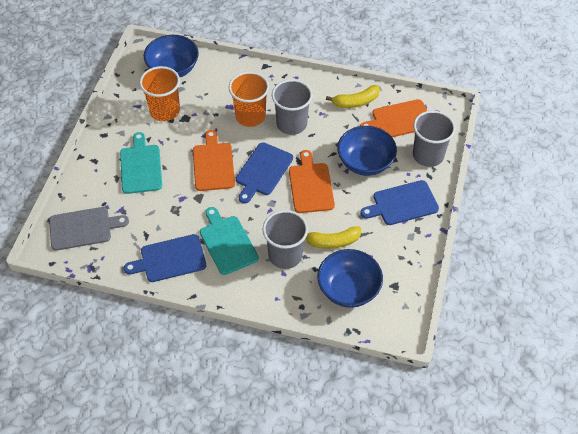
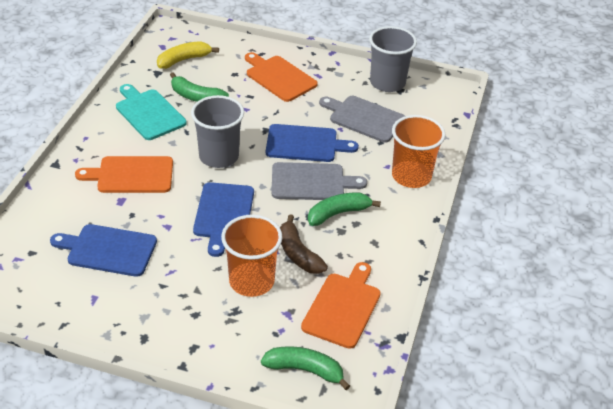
blue bowl: [144,35,199,77] [317,249,383,308] [337,126,397,176] = 3 -> none = 0
brown banana: none = 0 -> [280,214,328,274] = 1
green banana: none = 0 -> [170,72,229,102] [261,346,350,390] [308,193,381,226] = 3
grey cup: [263,210,308,269] [272,79,313,135] [413,111,456,167] = 3 -> [191,95,244,168] [369,26,417,92] = 2
grey cutting board: [49,207,129,251] = 1 -> [271,162,367,200] [319,96,405,143] = 2
turquoise cutting board: [120,132,162,194] [200,207,259,275] = 2 -> [116,84,187,140] = 1
yellow banana: [305,226,361,249] [326,85,380,108] = 2 -> [157,41,219,69] = 1

